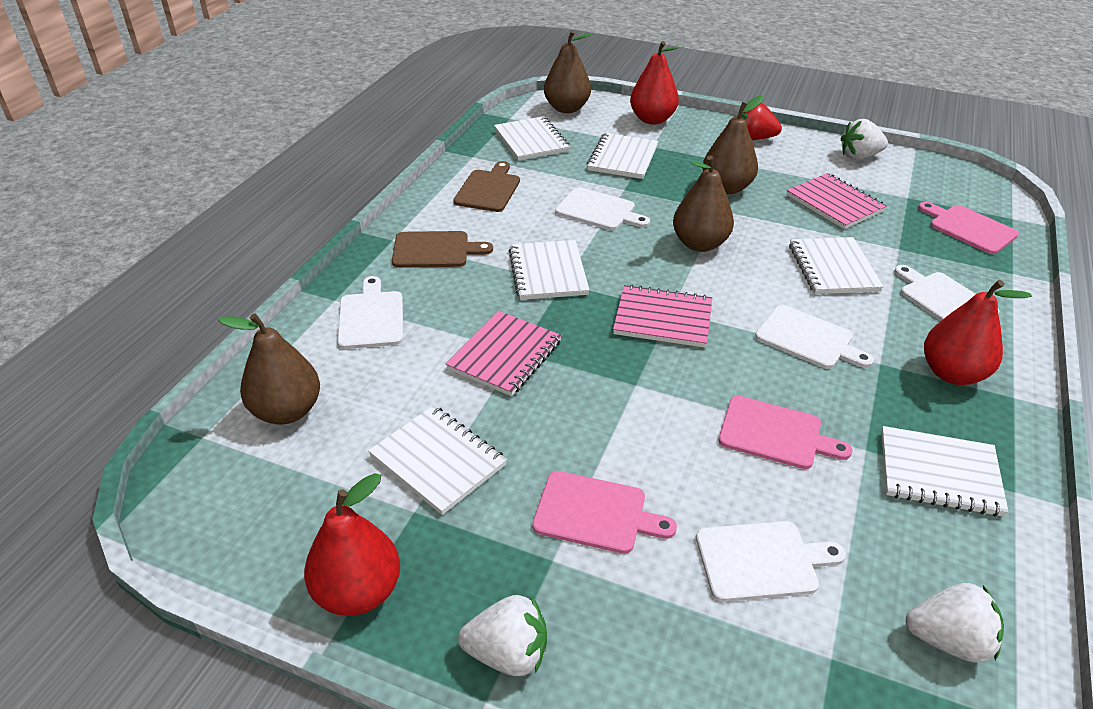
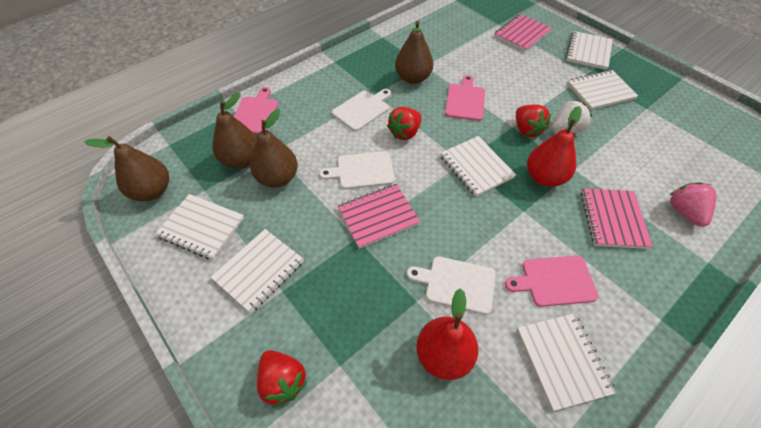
brown cutting board: [392,231,493,268] [453,161,520,212] = 2 -> none = 0
pink strawberry: none = 0 -> [669,182,717,227] = 1
red pear: [304,473,400,616] [630,41,679,124] [924,280,1032,385] = 3 -> [416,288,478,380] [527,106,582,187] = 2
red strawberry: [741,103,782,140] = 1 -> [257,350,308,408] [387,107,422,140] [516,104,551,138] = 3
white cutting board: [337,276,403,349] [555,187,650,230] [696,521,846,602] [755,305,874,369] [894,265,999,321] = 5 -> [319,151,395,189] [332,89,391,131] [407,256,496,315] = 3
white strawberry: [458,595,547,676] [840,119,888,160] [905,583,1004,663] = 3 -> [552,100,592,133] = 1

